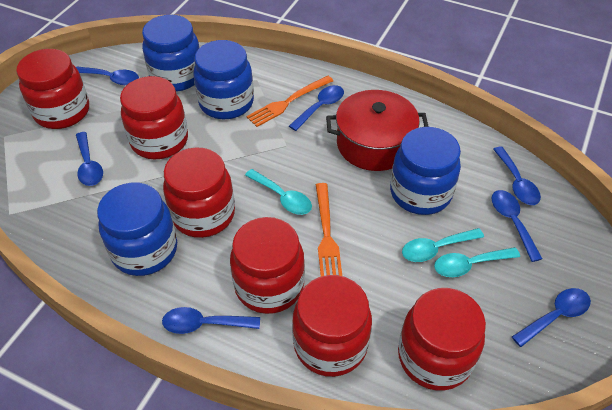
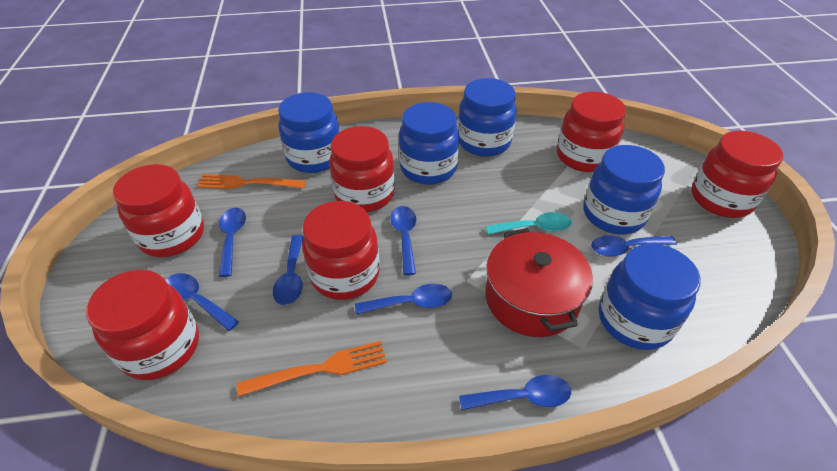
blue jar: [97,183,177,276] [142,15,200,92] [193,40,254,119] [390,127,461,215] = 4 -> [278,92,340,173] [399,102,459,185] [458,78,517,157] [583,145,665,234] [599,244,701,350] = 5
turquoise spoon: [245,169,312,215] [402,228,484,262] [434,247,520,277] = 3 -> [486,212,572,235] = 1

